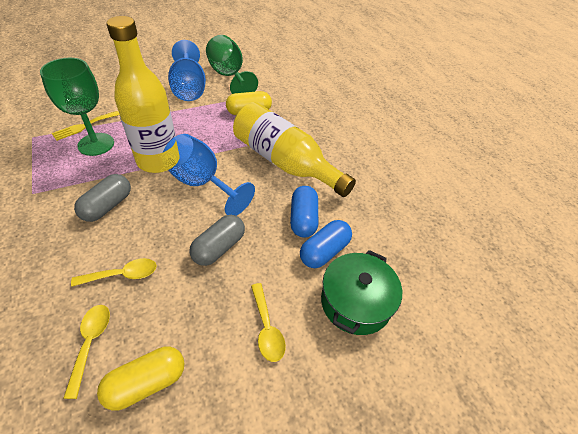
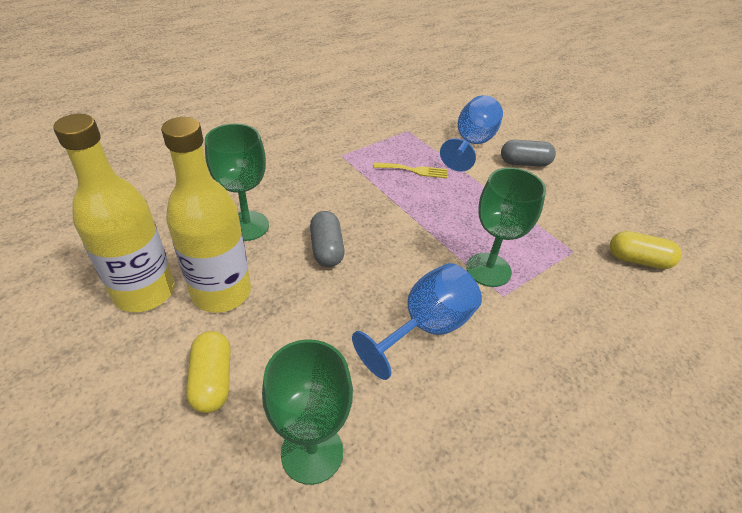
blue capsule: [290,186,318,238] [300,220,352,268] = 2 -> none = 0
green goblet: [40,58,114,156] [206,35,258,94] = 2 -> [205,124,269,241] [262,339,353,485] [466,168,546,287] = 3
green pot: [321,250,402,335] = 1 -> none = 0
yellow spoon: [63,305,110,399] [71,258,157,287] [251,283,286,362] = 3 -> none = 0

